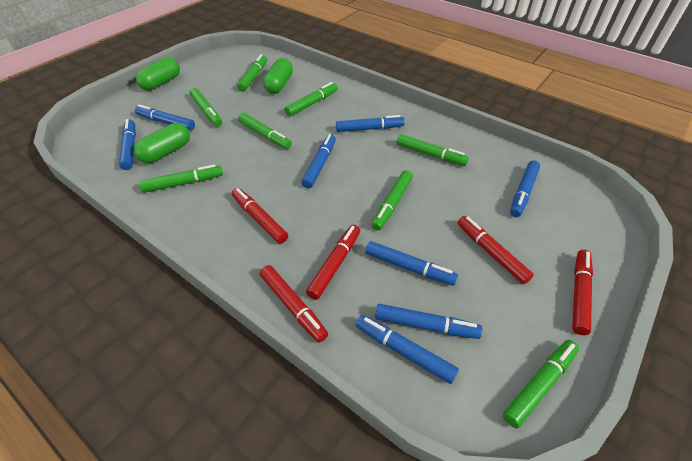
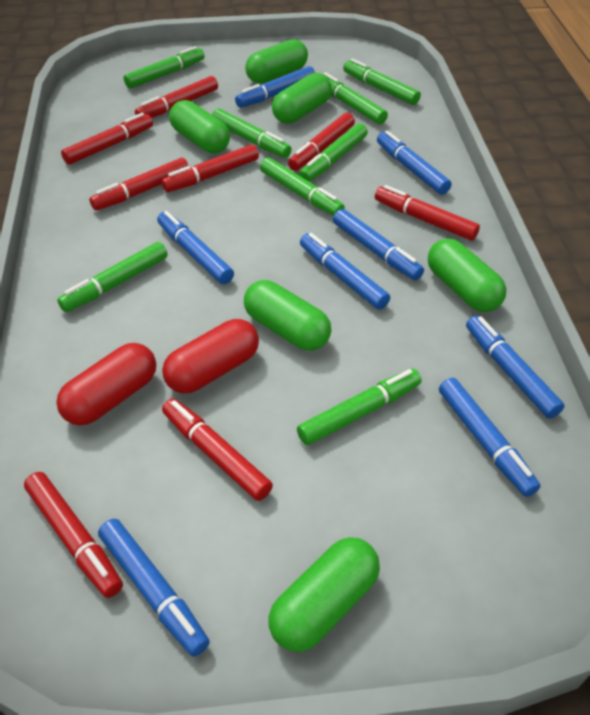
green capsule: [134,123,190,163] [136,57,180,91] [263,58,293,94] = 3 -> [169,100,230,153] [244,280,331,351] [245,39,308,84] [269,537,380,652] [272,73,332,124] [428,238,506,312] = 6
red capsule: none = 0 -> [56,343,156,426] [162,319,259,393] = 2
red marker: [232,188,288,244] [260,265,328,343] [306,225,360,300] [457,216,534,284] [572,250,593,335] = 5 -> [24,472,123,598] [61,113,153,165] [89,158,189,211] [135,76,218,118] [161,144,259,192] [162,399,273,501] [288,113,355,171] [375,185,480,240] = 8

